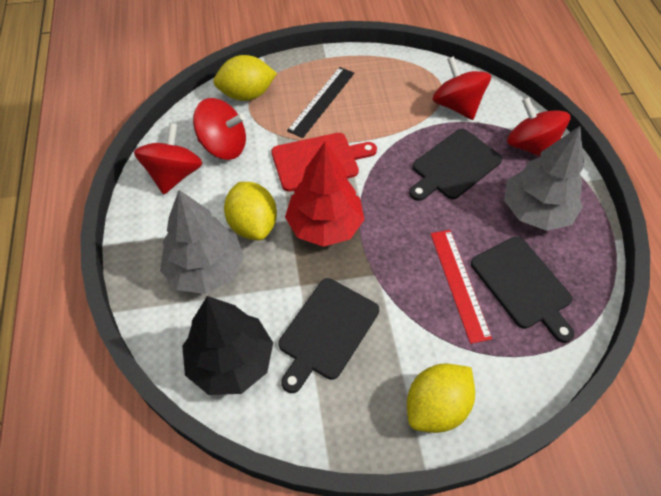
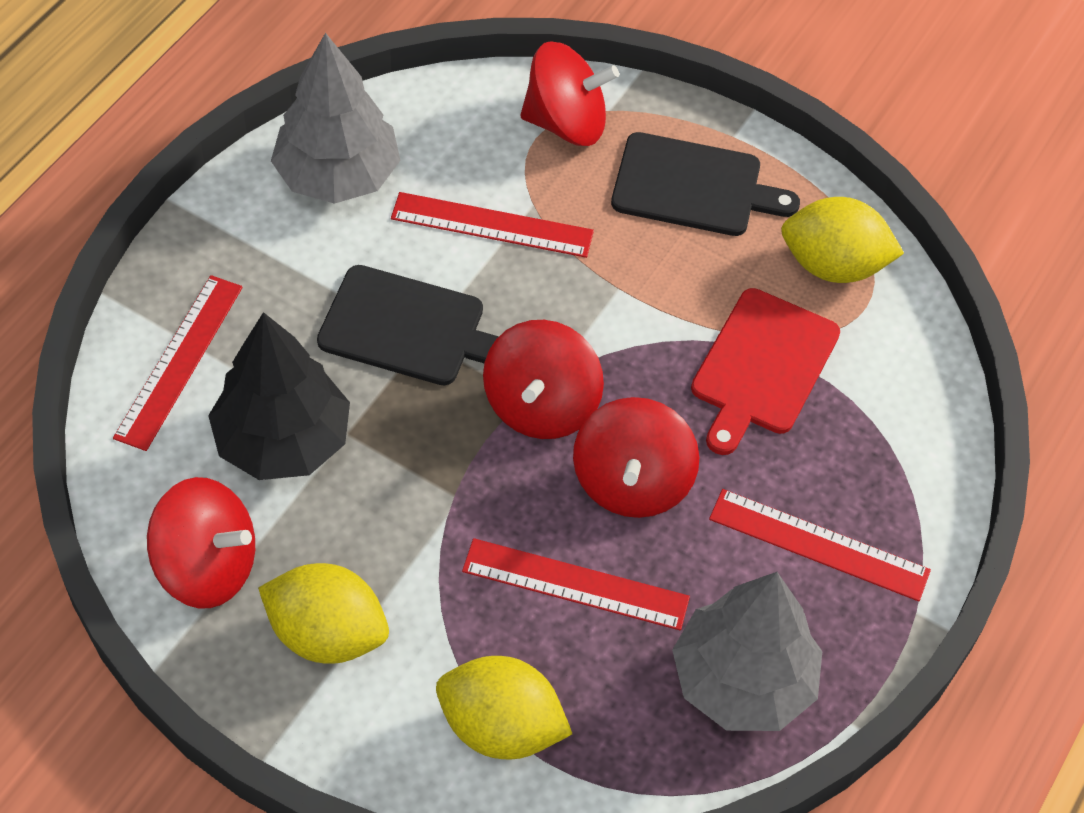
black cutting board: [278,278,379,393] [409,129,502,201] [471,236,575,343] = 3 -> [317,265,499,385] [611,132,800,236] = 2
black ruler: [287,67,354,138] = 1 -> none = 0
red ruler: [431,230,492,344] = 1 -> [113,275,243,451] [391,192,594,258] [462,538,690,630] [709,489,931,601] = 4
red tree: [285,142,365,247] = 1 -> none = 0

